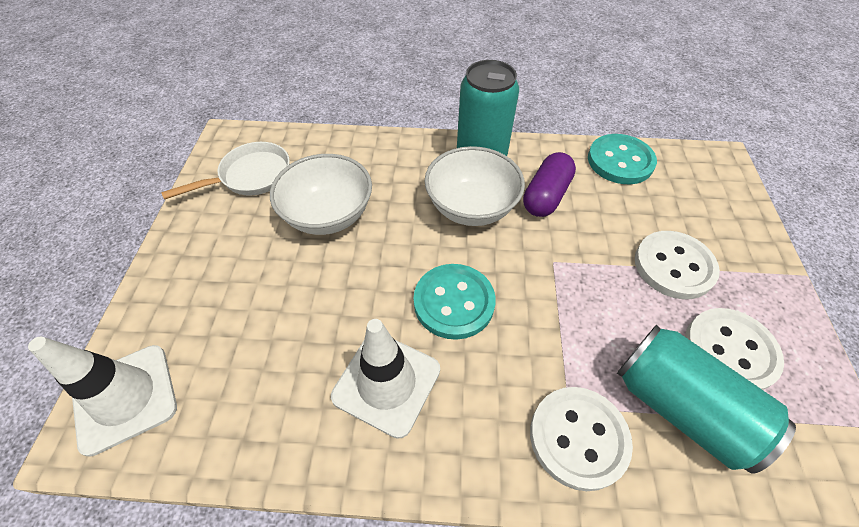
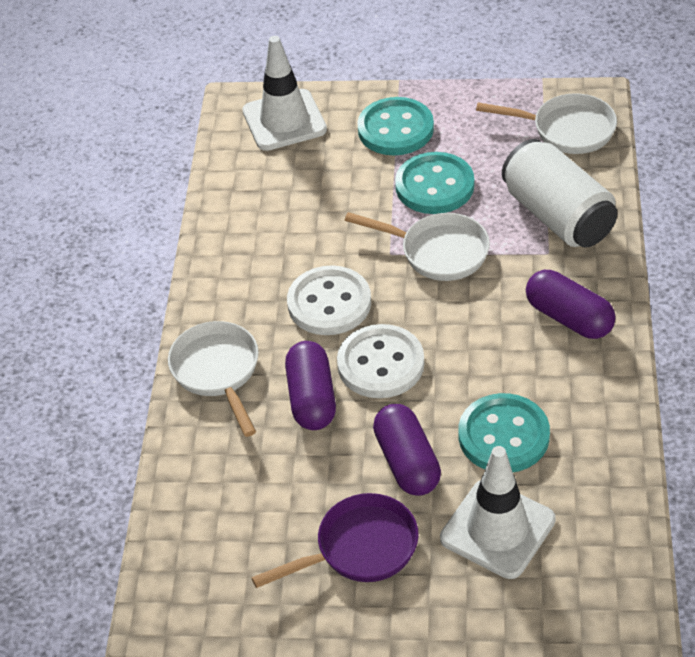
purple capsule: [523,152,576,217] = 1 -> [285,341,336,430] [373,404,441,496] [526,270,616,339] = 3
purple pan: none = 0 -> [251,493,419,588] = 1
turquoise button: [413,264,496,340] [588,134,657,184] = 2 -> [357,97,434,155] [395,152,474,214] [458,393,550,472] = 3
turquoise can: [457,60,519,156] [617,325,796,474] = 2 -> none = 0
white bowl: [270,154,372,235] [424,146,525,226] = 2 -> none = 0
white button: [530,387,633,491] [635,231,720,299] [685,308,784,390] = 3 -> [287,265,371,335] [337,324,425,398] = 2
white can: none = 0 -> [502,139,618,248] = 1
white pan: [161,142,290,200] = 1 -> [168,321,259,437] [345,212,490,281] [476,93,617,154] = 3

